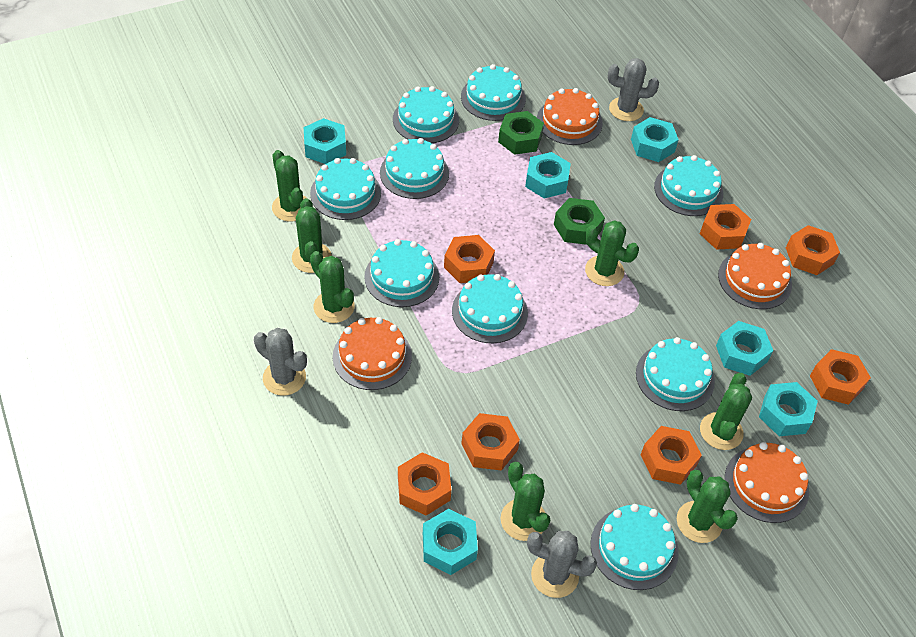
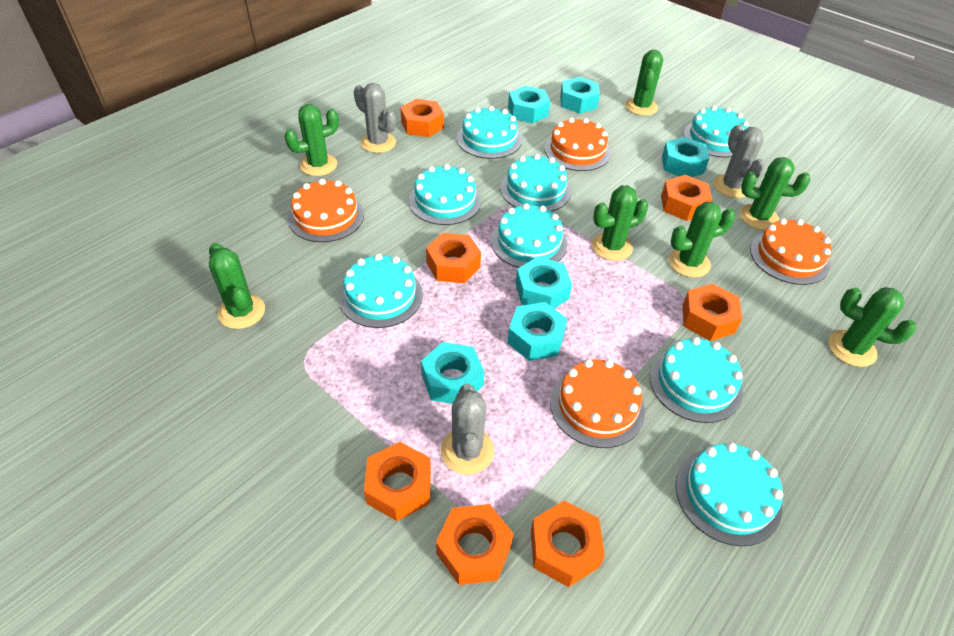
green nut: [498,111,544,155] [554,198,605,245] = 2 -> none = 0
turquoise cake: [310,158,381,220] [364,239,439,307] [380,138,449,199] [393,86,459,143] [452,274,528,343] [461,64,526,121] [591,504,679,590] [636,337,715,411] [654,155,723,216] = 9 -> [339,254,423,328] [409,164,481,225] [457,106,522,159] [491,203,568,268] [500,154,571,212] [650,337,743,423] [676,442,783,546] [683,106,749,157] = 8

